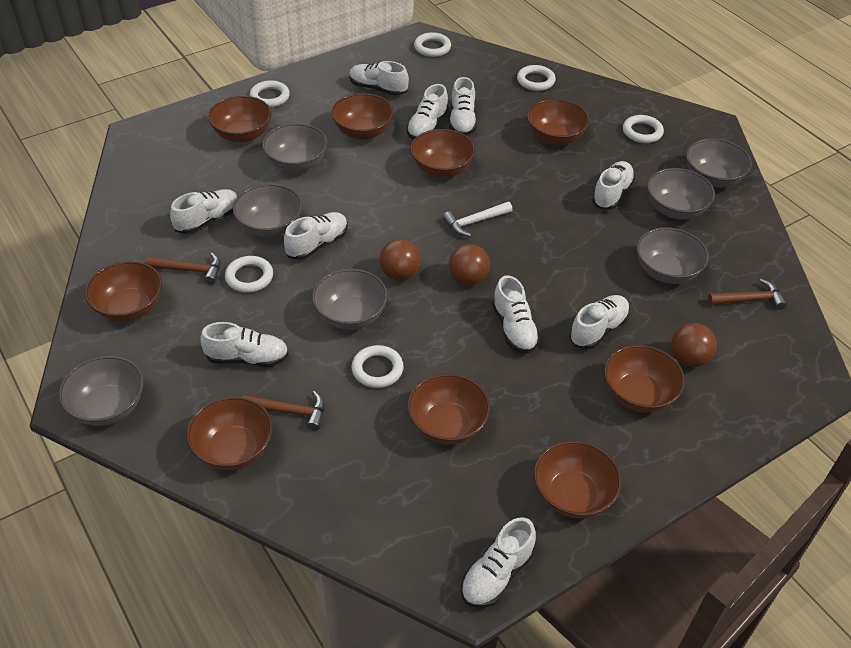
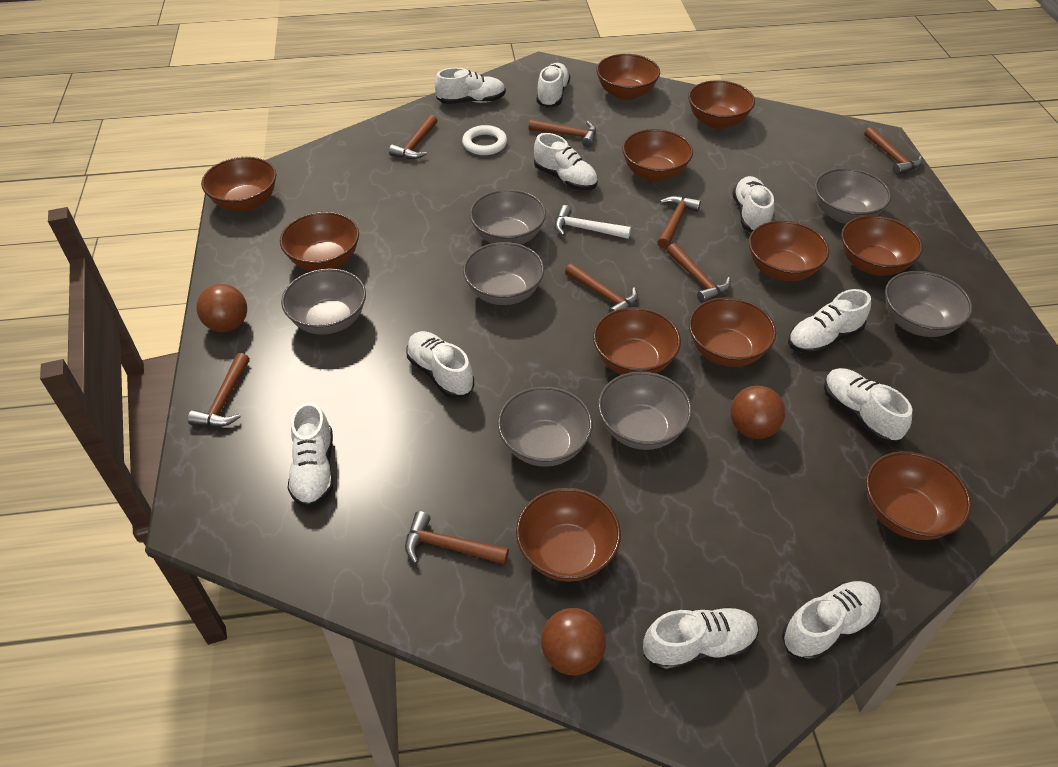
brown bowl: [85,261,162,322] [186,397,273,470] [208,96,272,143] [331,93,394,140] [407,374,490,445] [411,129,475,178] [527,99,590,146] [534,441,622,519] [604,345,685,413] = 9 -> [201,157,276,211] [280,212,359,271] [516,488,621,582] [593,307,681,375] [596,54,660,100] [622,129,693,181] [688,80,755,129] [689,297,776,367] [748,220,829,281] [841,215,923,276] [866,451,971,540] = 11
brown hammer: [146,253,220,285] [243,391,325,431] [708,279,787,310] = 3 -> [188,353,250,427] [389,115,438,159] [405,511,509,565] [529,119,596,147] [565,263,638,313] [658,196,701,249] [667,243,731,303] [864,127,922,175] = 8
white ring: [225,256,273,293] [250,80,290,107] [351,345,404,388] [414,32,451,57] [517,65,556,91] [623,115,664,143] = 6 -> [462,125,507,155] = 1

